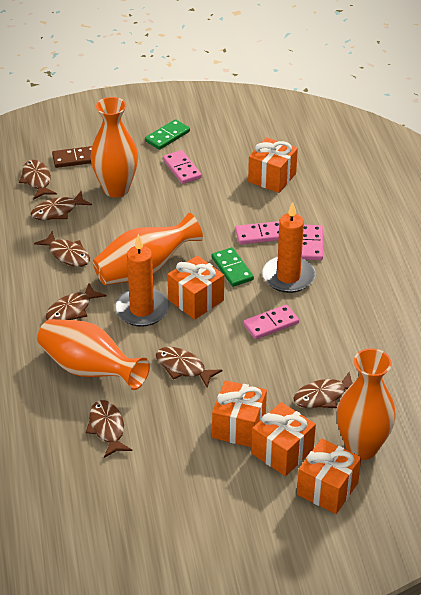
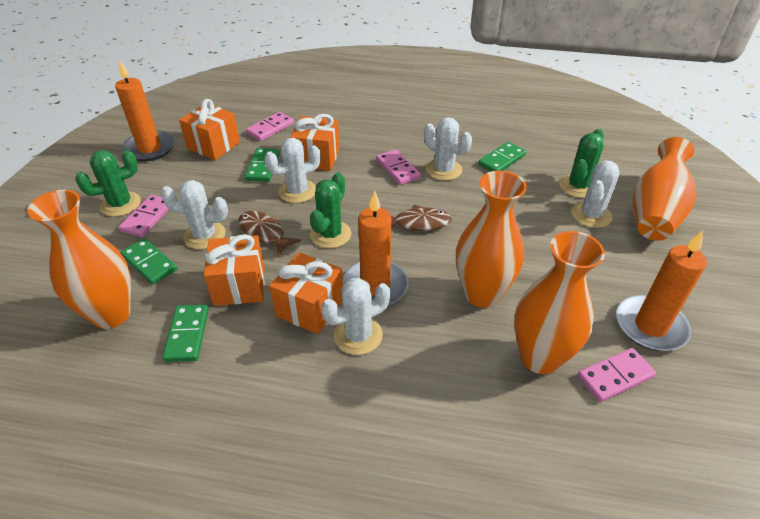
brown domino: [52,146,92,168] = 1 -> none = 0
brown fish: [19,160,57,200] [31,191,92,220] [34,231,90,267] [46,283,106,320] [86,400,132,458] [156,347,222,388] [293,372,353,408] = 7 -> [238,211,301,256] [391,205,452,231] = 2
green cactus: none = 0 -> [75,150,141,217] [310,172,351,248] [559,129,604,198] = 3
green domino: [145,119,190,150] [212,247,254,287] = 2 -> [120,238,177,285] [163,305,209,362] [245,148,280,182] [478,142,526,172] = 4
orange candle: [115,234,169,327] [262,202,315,293] = 2 -> [115,61,175,162] [343,191,409,306] [616,231,707,351] = 3
orange gift: [168,255,224,320] [212,380,267,447] [248,137,298,193] [252,402,316,476] [297,439,361,514] = 5 -> [179,99,240,160] [204,234,265,306] [269,252,343,334] [290,114,340,171] = 4
white cactus: none = 0 -> [161,180,228,249] [264,138,321,203] [321,278,390,355] [424,117,472,181] [571,160,619,228] = 5

